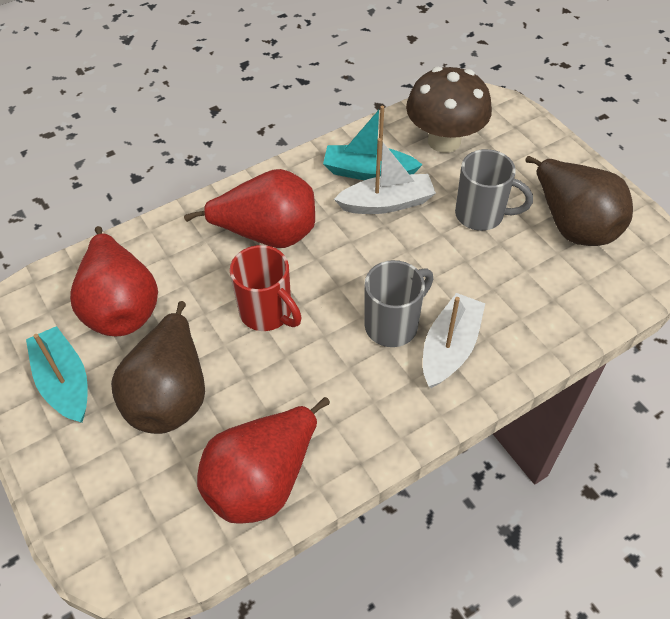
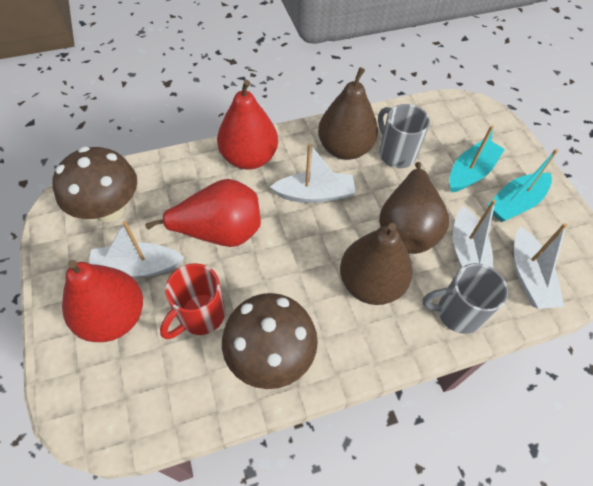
brown mushroom: [406,67,492,153] = 1 -> [52,147,137,223] [222,293,318,389] = 2
brown pear: [111,301,205,434] [525,156,633,246] = 2 -> [318,67,378,160] [340,223,413,305] [379,162,449,254] = 3
white boat: [334,138,436,214] [423,293,485,388] = 2 -> [89,221,185,278] [270,143,356,203] [453,199,496,268] [514,223,567,309] = 4

